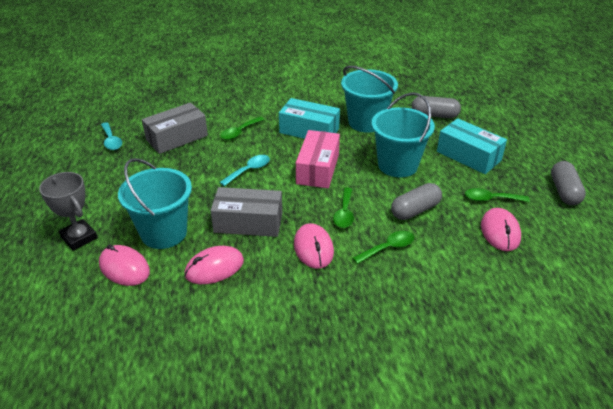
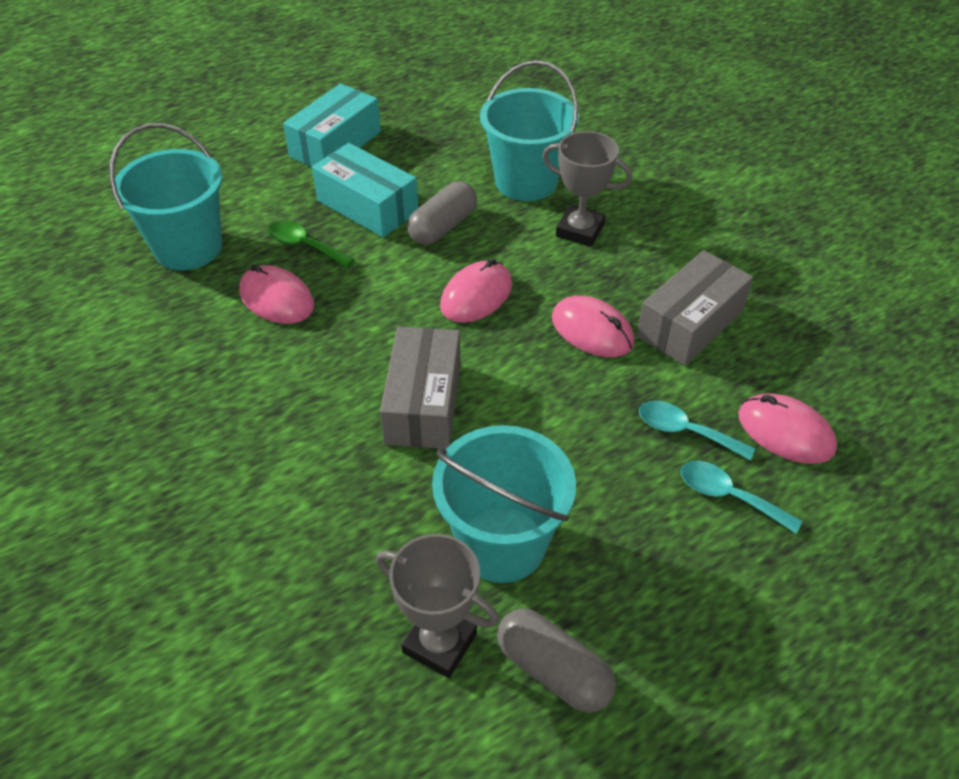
green spoon: [220,117,264,140] [333,188,354,228] [353,231,414,264] [465,188,530,202] = 4 -> [268,221,355,267] = 1
grey capsule: [391,183,442,220] [412,96,461,118] [551,161,586,205] = 3 -> [407,181,477,245] [497,608,616,713] = 2
grey trophy: [39,172,98,251] = 1 -> [376,534,499,678] [542,131,632,247] = 2
pink box: [296,130,340,188] = 1 -> none = 0

